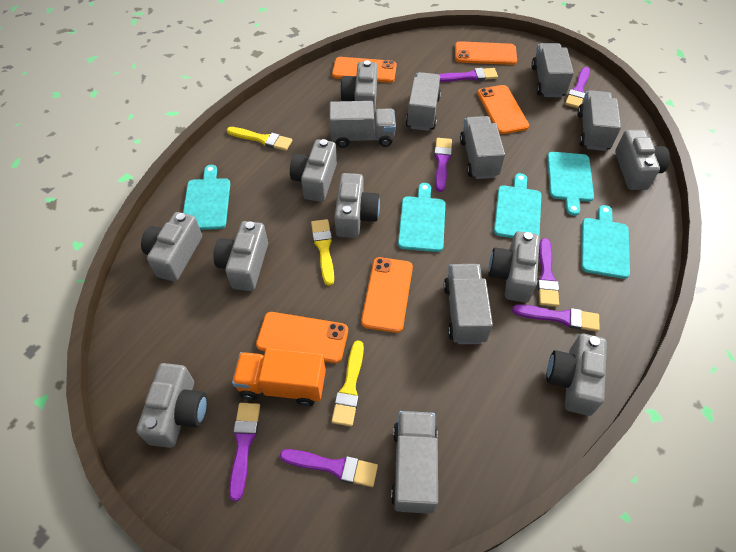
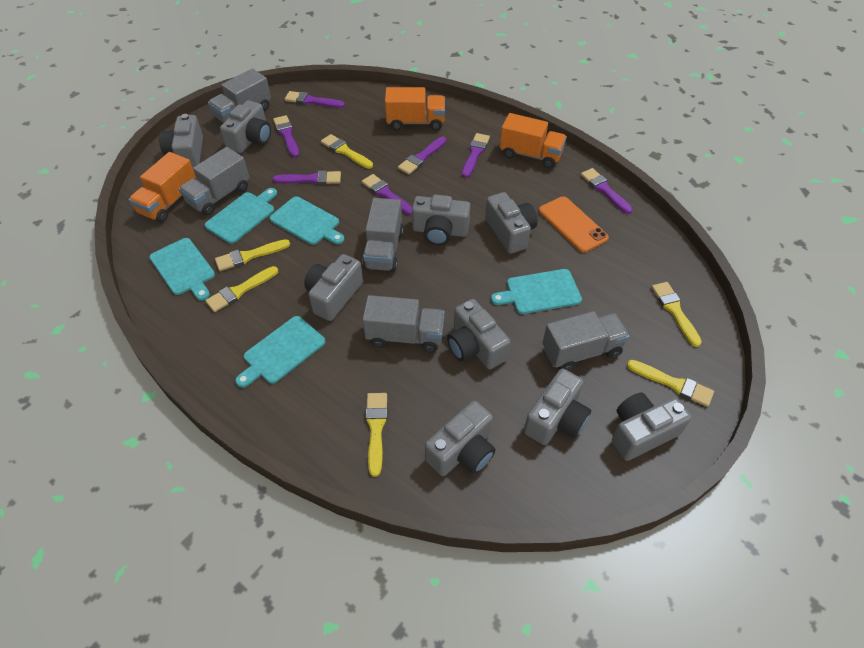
grey truck: [330,101,396,148] [391,411,438,513] [406,72,441,131] [443,264,493,344] [460,116,505,179] [531,43,574,97] [577,90,621,151] = 7 -> [179,147,250,215] [208,69,271,123] [362,198,404,272] [363,295,445,353] [542,311,630,371] = 5
orange phone: [256,312,348,363] [332,57,397,83] [361,257,413,333] [455,41,517,65] [477,85,529,134] = 5 -> [539,196,609,253] = 1
orange truck: [232,348,326,406] = 1 -> [129,152,197,223] [385,87,445,130] [500,113,567,168] = 3
yellow brush: [227,127,292,151] [311,219,334,286] [331,340,364,426] = 3 -> [205,266,278,312] [215,239,290,271] [321,134,373,169] [366,393,388,477] [627,360,714,407] [651,282,702,347] = 6

